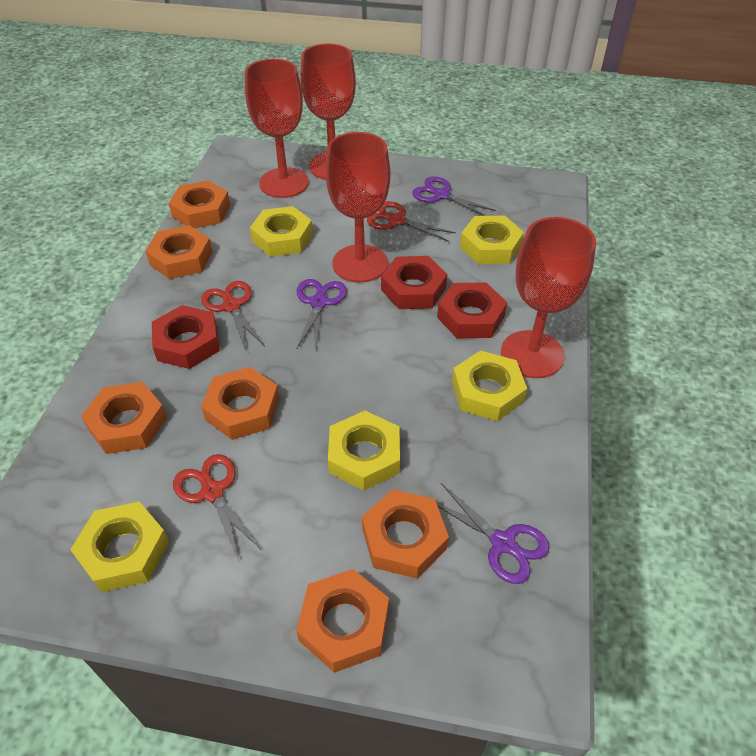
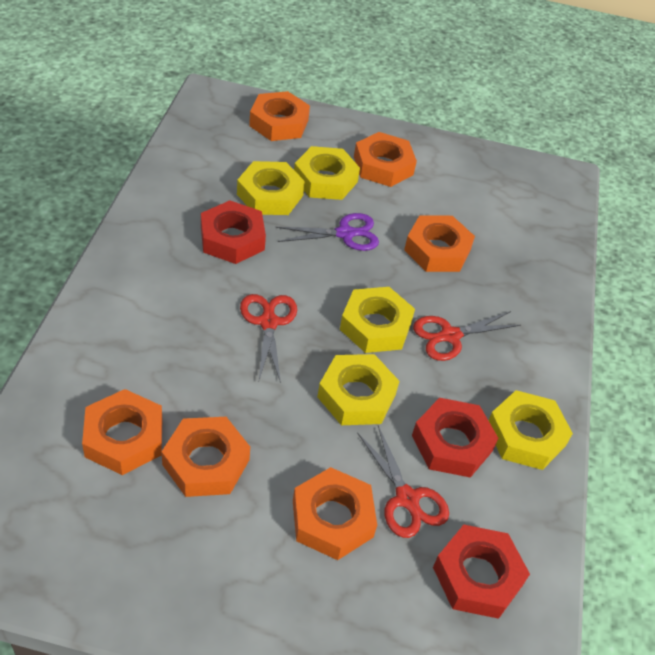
purple scissors: [297,279,347,349] [412,176,496,216] [437,483,550,584] = 3 -> [275,213,379,251] = 1
red goblet: [245,59,309,198] [300,43,356,180] [326,132,390,283] [501,217,596,378] = 4 -> none = 0

